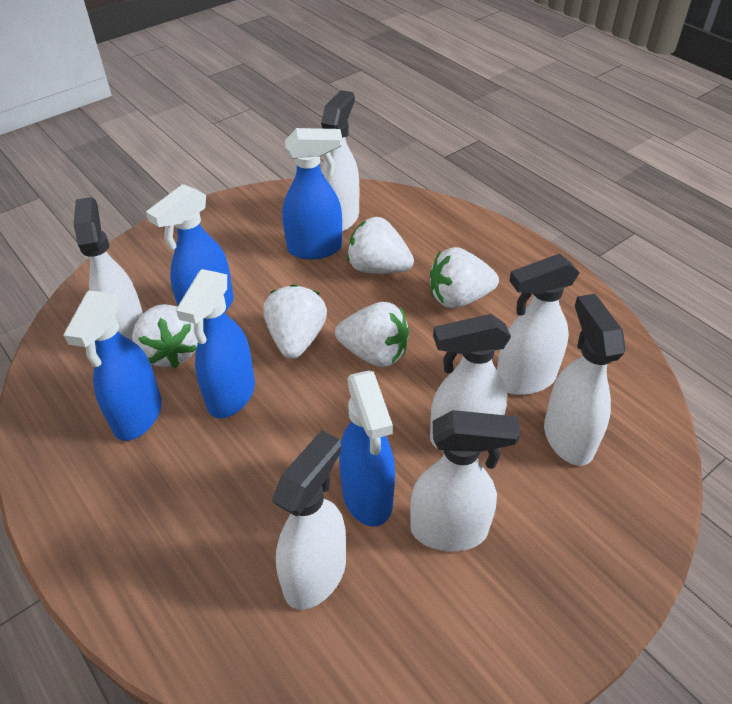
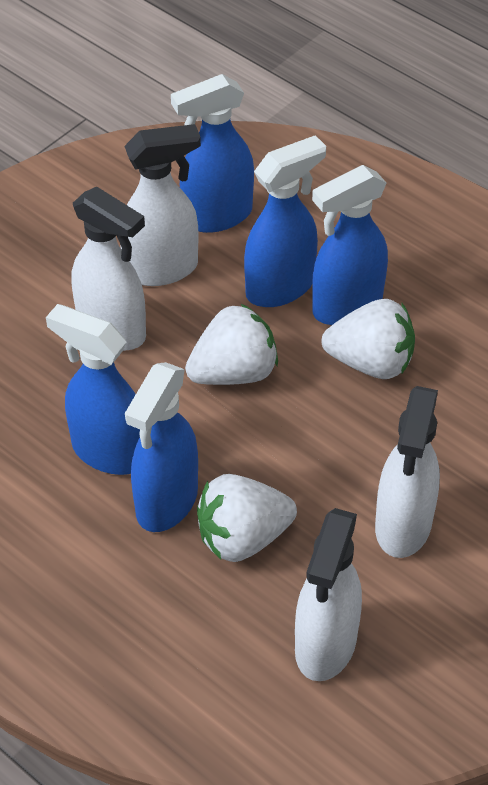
white spray bottle: [73,197,143,341] [272,430,346,610] [321,90,359,232] [410,410,520,551] [430,314,511,452] [497,254,580,395] [544,294,626,466] = 7 -> [71,187,146,351] [120,124,201,286] [295,508,362,681] [375,386,440,558] = 4
white strawberry: [132,304,198,368] [263,284,327,359] [335,302,409,367] [347,217,414,274] [430,247,499,308] = 5 -> [185,303,278,385] [197,474,297,562] [322,299,415,379] = 3

